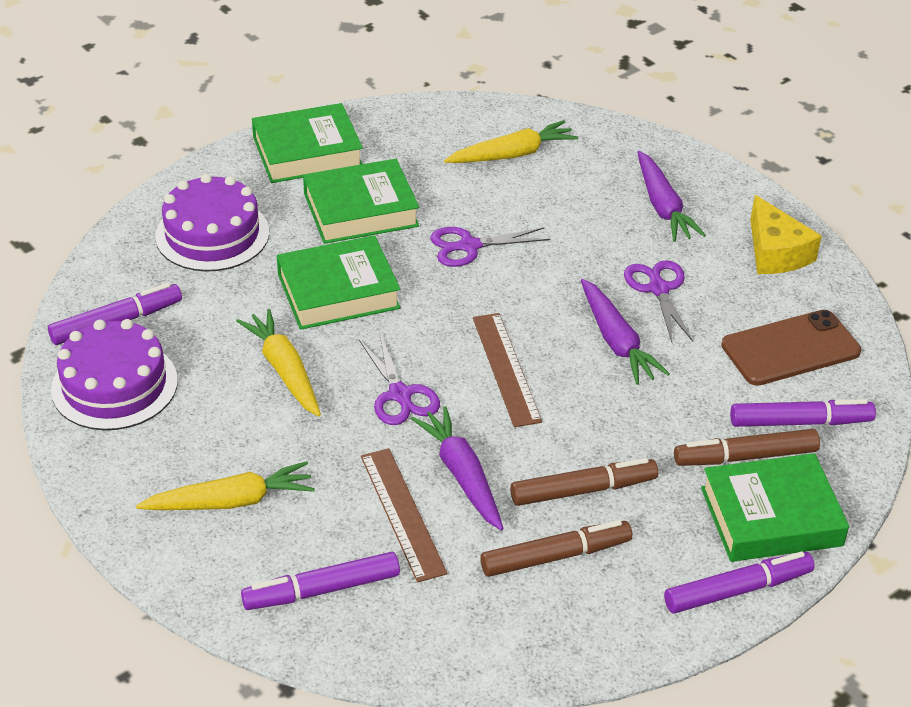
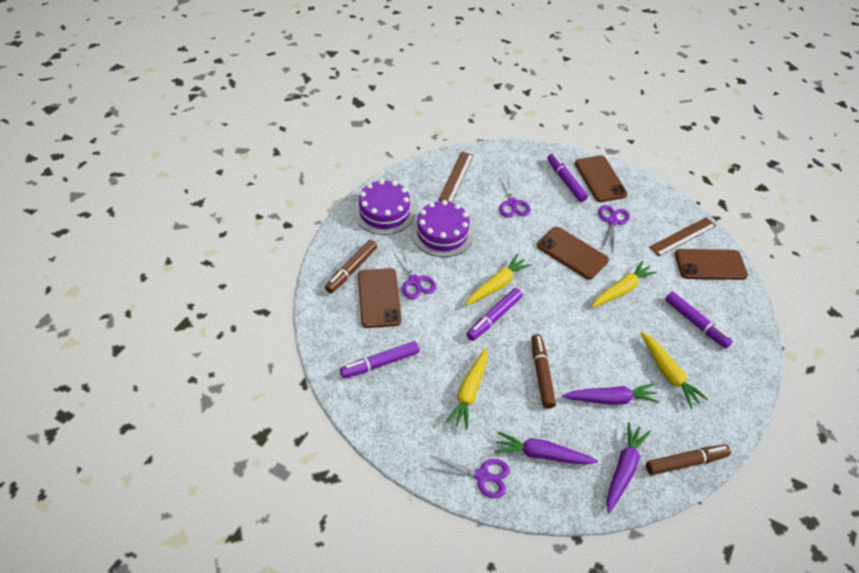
brown phone: [721,310,861,386] = 1 -> [358,268,402,328] [537,227,609,280] [575,155,628,202] [675,249,748,280] = 4
green book: [252,103,363,183] [277,235,401,330] [303,159,419,244] [701,453,849,562] = 4 -> none = 0
purple scissors: [359,334,440,425] [430,227,550,267] [624,260,693,342] = 3 -> [392,247,436,299] [426,455,510,498] [499,174,531,217] [598,205,630,251] = 4
yellow carrot: [136,461,315,510] [236,309,321,417] [444,120,578,163] = 3 -> [446,348,488,430] [466,254,532,306] [592,261,657,308] [641,332,709,408] = 4
yellow cheese: [750,195,822,274] = 1 -> none = 0

